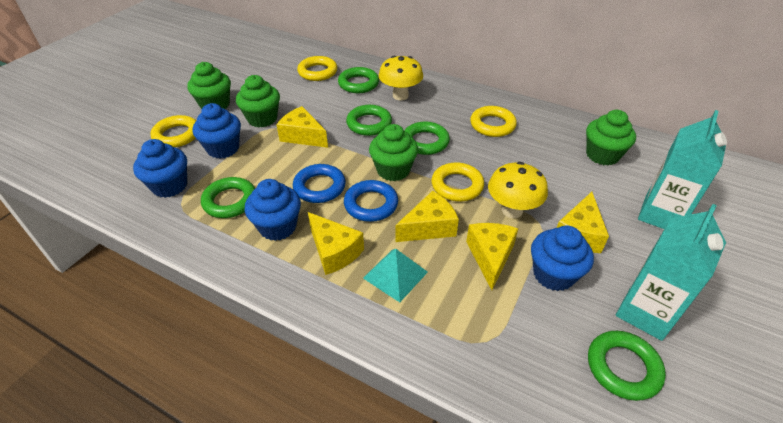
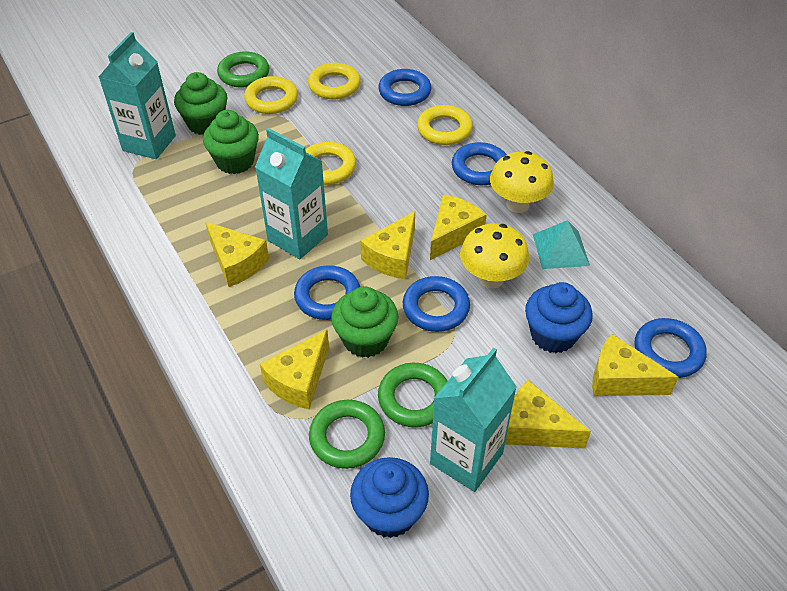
blue cupcake: [133,139,187,198] [193,103,241,159] [245,179,301,241] [531,226,594,291] = 4 -> [350,457,429,538] [525,282,593,353] = 2
blue ring: [293,164,346,203] [344,180,398,222] = 2 -> [294,265,360,320] [378,69,431,106] [403,276,470,332] [452,142,507,185] [634,318,707,378] = 5
green cupcake: [187,62,231,109] [236,75,280,127] [369,124,418,181] [586,110,636,165] = 4 -> [174,72,228,135] [203,110,259,174] [331,287,398,358] = 3
green ring: [201,177,255,218] [338,67,379,93] [346,105,392,136] [404,122,450,155] [588,331,666,401] = 5 -> [217,52,269,88] [309,400,385,469] [378,363,447,427] = 3
turquoise carton: [616,204,726,341] [638,110,727,229] = 2 -> [99,32,176,159] [255,128,328,259] [430,347,517,492] = 3
yellow cheese: [276,106,328,148] [308,212,364,275] [395,191,459,242] [466,223,518,290] [557,192,609,253] = 5 -> [205,222,269,287] [260,330,329,409] [360,211,415,279] [430,194,487,260] [505,380,591,448] [592,334,679,396] = 6

